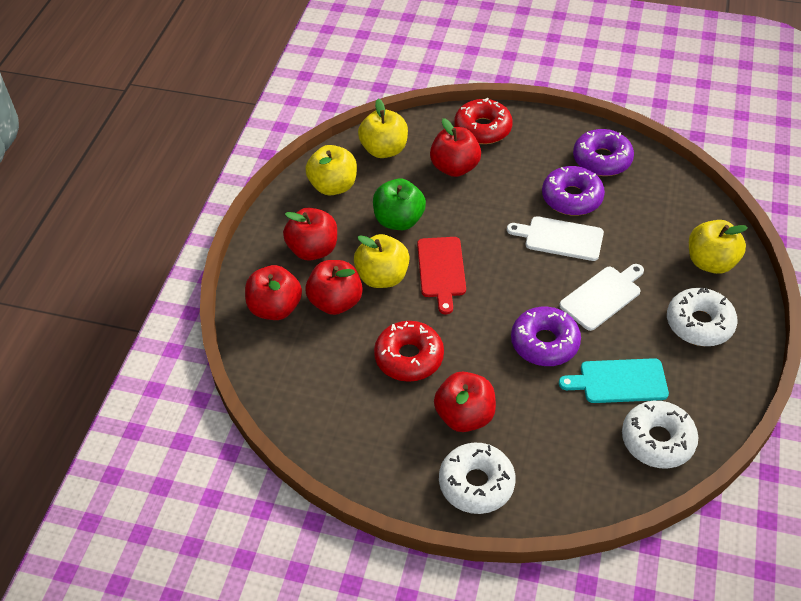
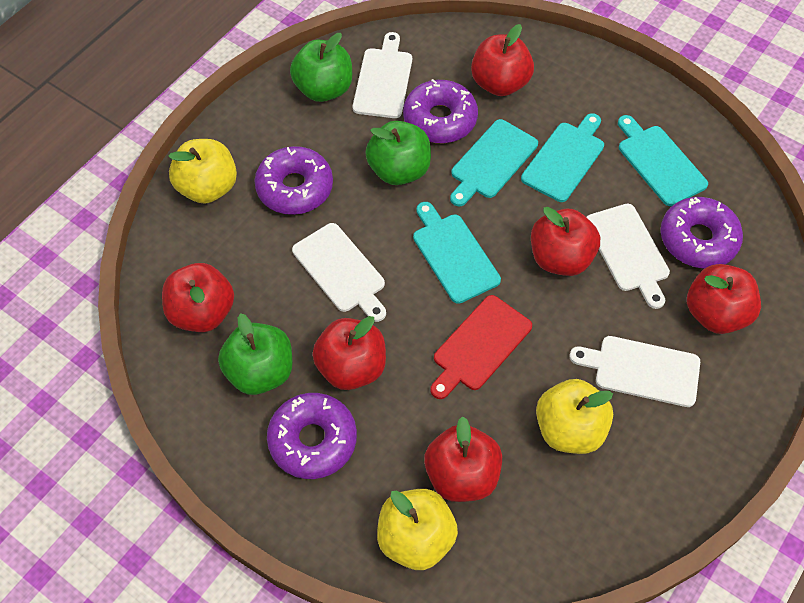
green apple: [373,179,426,230] = 1 -> [218,313,292,395] [290,33,352,102] [365,121,431,185] = 3
purple donut: [511,307,581,366] [542,166,605,216] [573,129,634,176] = 3 -> [254,146,333,215] [267,393,357,479] [403,79,478,143] [660,197,743,268] = 4
red apple: [245,265,302,320] [283,208,337,261] [305,260,363,315] [430,118,481,177] [434,372,496,432] = 5 -> [162,263,234,332] [312,316,386,390] [424,416,502,502] [471,24,534,96] [531,207,600,276] [687,264,761,334] = 6
red donut: [374,321,444,382] [454,98,513,144] = 2 -> none = 0
turquoise cutting board: [559,358,669,403] = 1 -> [413,202,501,304] [450,119,538,206] [521,113,604,202] [618,115,708,206] = 4
white cutting board: [507,216,604,261] [559,264,644,331] = 2 -> [292,223,386,322] [353,32,412,118] [570,336,700,407] [587,204,670,309] = 4
white donut: [439,443,515,514] [622,401,698,469] [667,288,737,346] = 3 -> none = 0
yellow apple: [305,145,357,195] [354,234,410,288] [358,99,408,158] [689,220,748,274] = 4 -> [168,139,237,204] [377,489,458,570] [536,379,613,454] = 3

